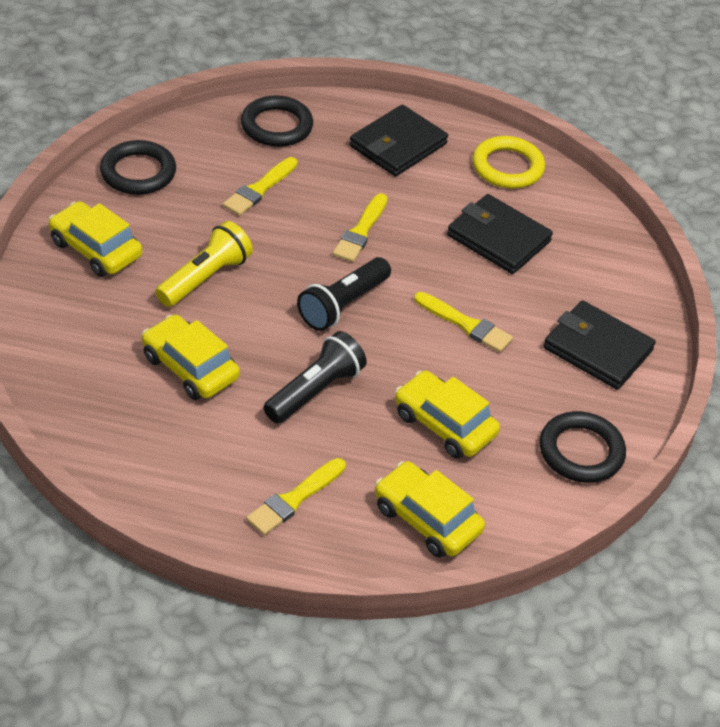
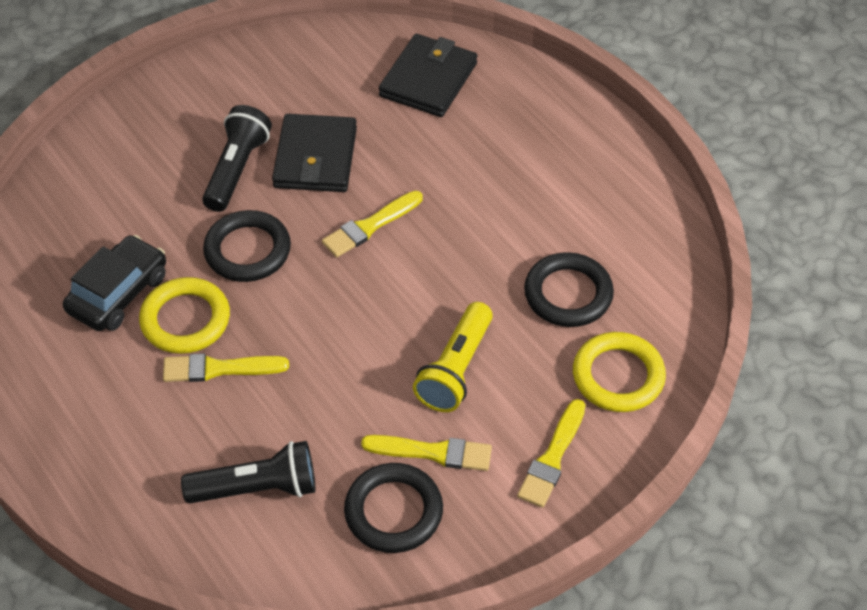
black car: none = 0 -> [63,235,166,331] = 1
black wallet: [349,105,448,176] [447,194,553,274] [543,300,656,390] = 3 -> [272,114,357,192] [379,34,477,117] = 2
yellow car: [49,201,142,277] [142,315,240,400] [375,461,485,558] [395,371,500,459] = 4 -> none = 0
yellow ring: [472,136,545,188] = 1 -> [139,277,230,354] [573,332,666,412] = 2

